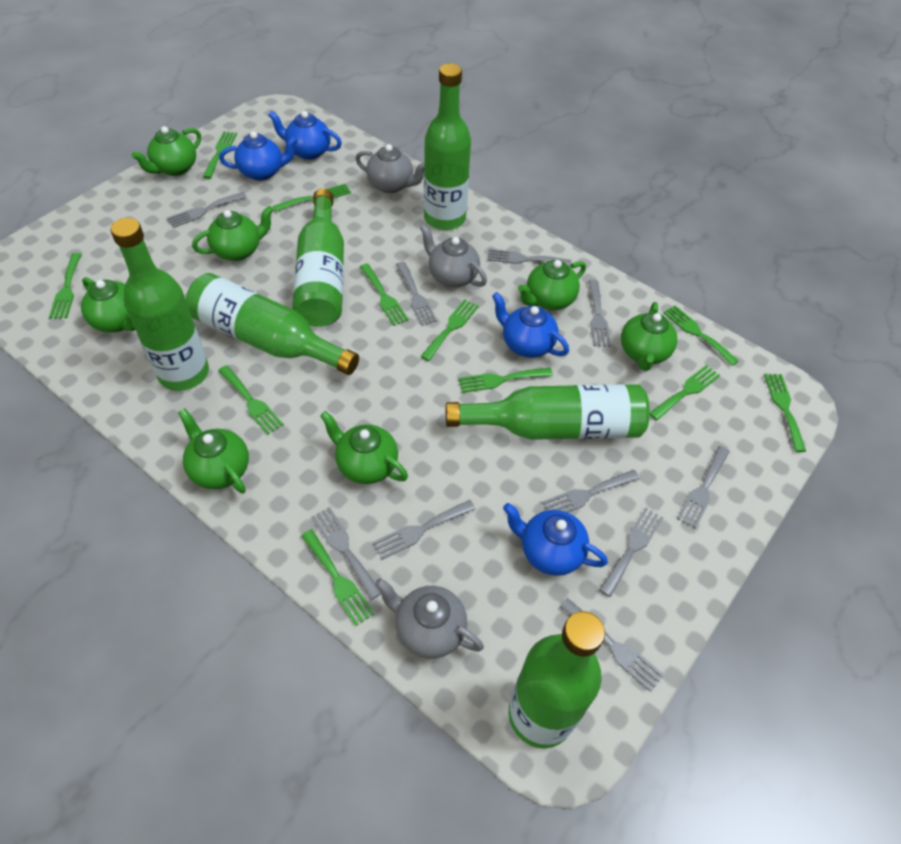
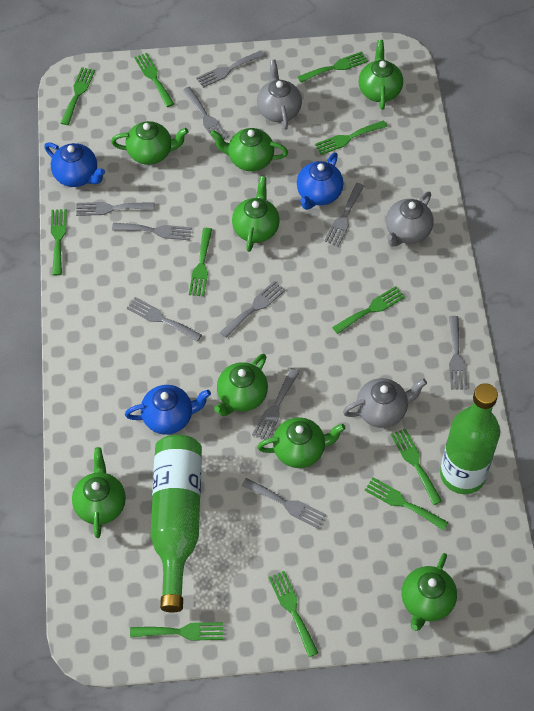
blue teapot: [219,131,298,181] [268,111,342,160] [492,292,569,358] [503,503,608,576] = 4 -> [44,142,105,187] [125,385,211,435] [297,152,344,210] = 3
green bottle: [110,218,209,391] [186,273,359,375] [292,188,344,327] [424,63,471,230] [446,384,650,440] [509,611,605,749] = 6 -> [151,435,202,613] [440,383,500,494] = 2
green teapot: [81,277,135,332] [132,126,201,176] [178,408,249,494] [192,206,274,261] [320,411,408,484] [518,260,586,310] [621,302,677,371] = 7 -> [72,447,126,538] [111,121,188,165] [210,128,288,171] [214,354,268,416] [232,176,280,252] [257,417,346,468] [359,40,403,110] [401,553,457,631] = 8

